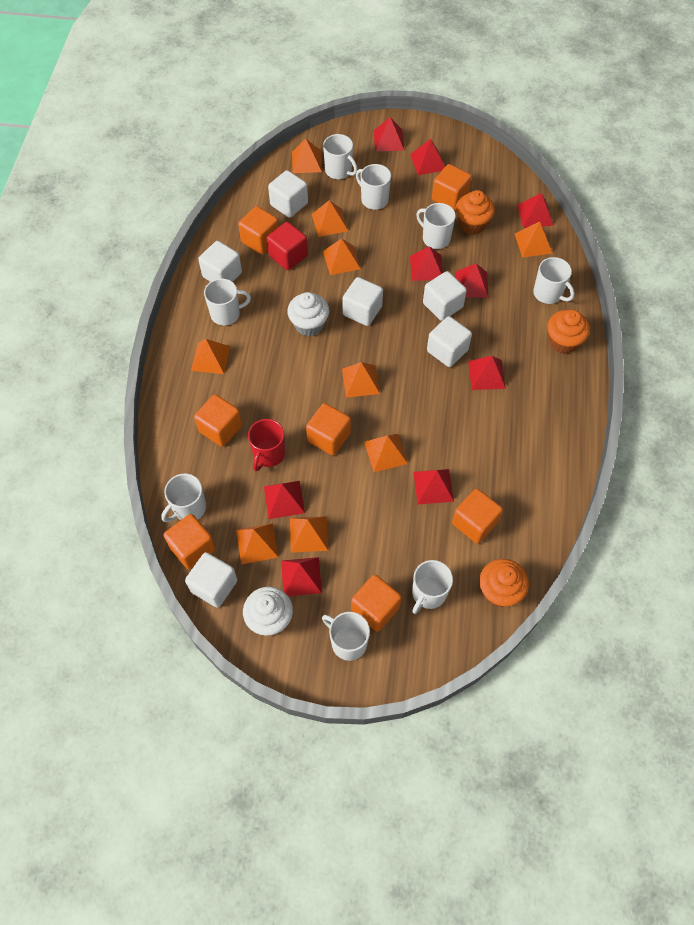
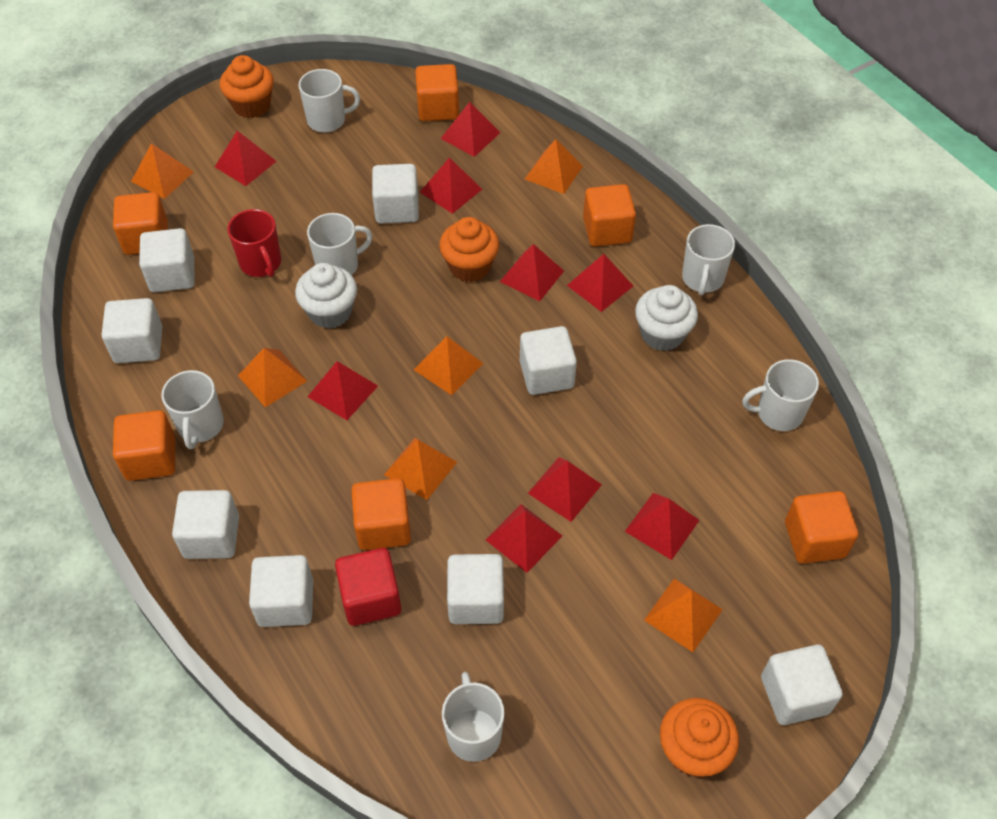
orange cube: [164,514,216,569] [194,394,242,447] [238,206,279,254] [306,403,351,455] [351,575,402,632] [432,164,472,211] [452,489,503,544] = 7 -> [113,192,168,255] [113,410,175,481] [351,478,411,550] [415,64,459,121] [583,184,636,247] [785,491,858,564] = 6
orange pyramid: [191,339,230,374] [236,523,279,564] [290,516,328,553] [292,139,322,173] [312,200,348,237] [323,238,361,275] [342,362,380,398] [364,434,408,472] [515,222,553,258] = 9 -> [131,143,194,199] [238,348,307,408] [384,438,457,500] [414,336,484,395] [525,139,583,194] [644,578,723,652] = 6
white cube: [185,552,238,608] [198,241,242,282] [268,170,308,218] [343,277,383,326] [423,271,467,321] [427,316,472,367] = 6 -> [102,298,162,363] [139,228,194,292] [172,490,239,559] [249,555,313,627] [372,164,419,224] [447,554,504,624] [520,326,577,395] [761,645,843,725] = 8
white mug: [161,474,206,522] [204,278,251,325] [322,612,370,661] [323,134,358,179] [356,164,391,210] [412,560,453,614] [416,203,456,249] [533,257,575,304] = 8 -> [161,370,224,449] [298,69,360,133] [307,213,373,275] [442,672,504,762] [682,224,735,296] [742,359,819,431] = 6

